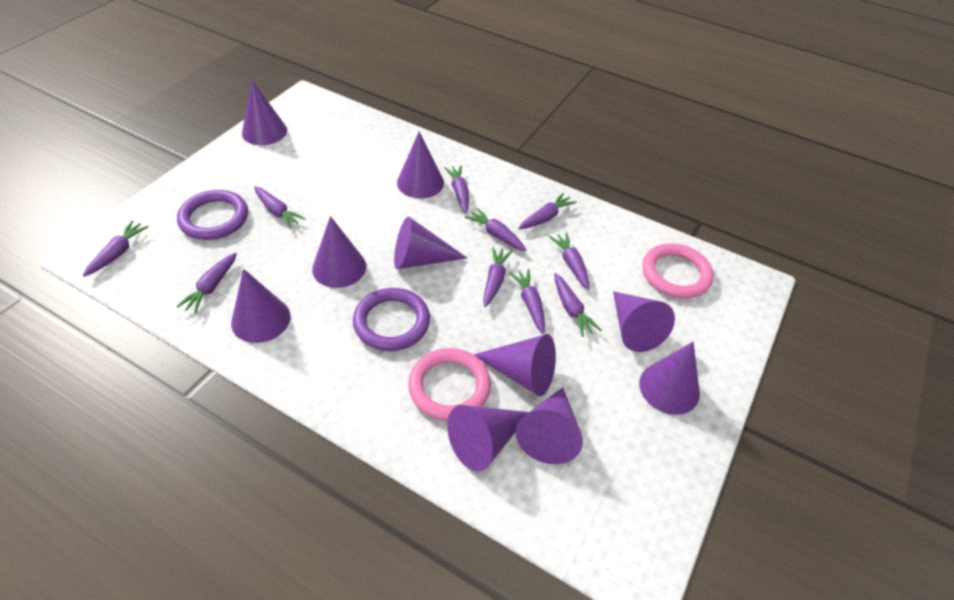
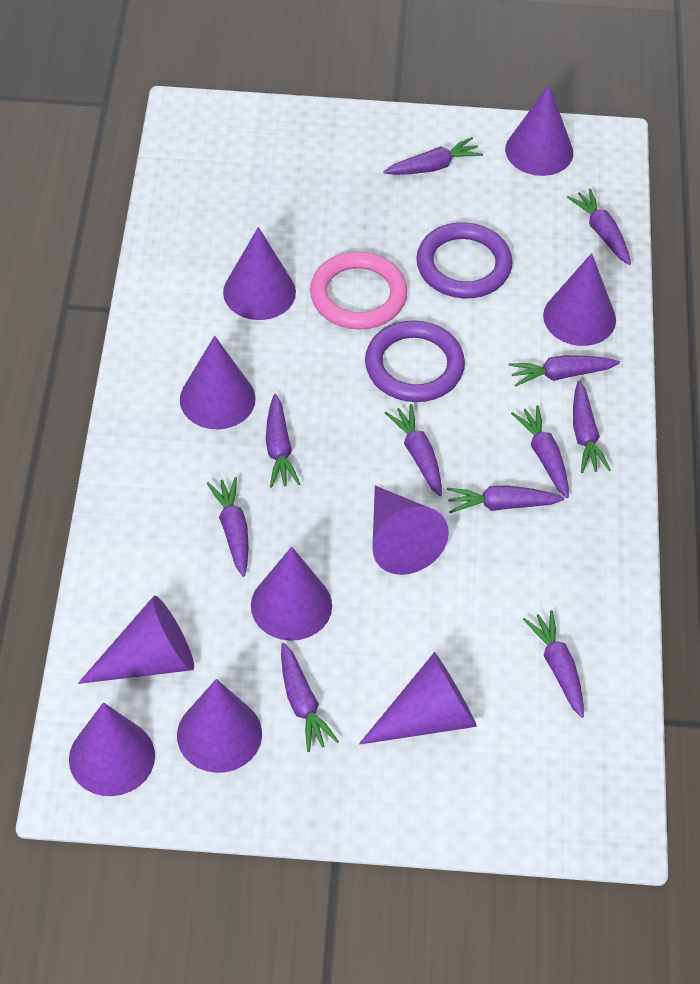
pink ring: [408,348,491,421] [643,243,714,298] = 2 -> [310,252,407,330] = 1
purple carrot: [83,220,149,277] [176,253,237,314] [254,186,306,229] [444,165,469,213] [465,208,527,251] [483,247,512,307] [509,269,545,334] [518,192,577,229] [549,232,590,290] [554,273,601,337] = 10 -> [207,477,249,577] [266,394,300,488] [281,643,339,752] [383,137,483,175] [385,404,442,496] [447,485,564,513] [509,355,620,387] [511,405,569,498] [523,610,584,718] [567,188,631,265] [573,381,611,473] = 11

